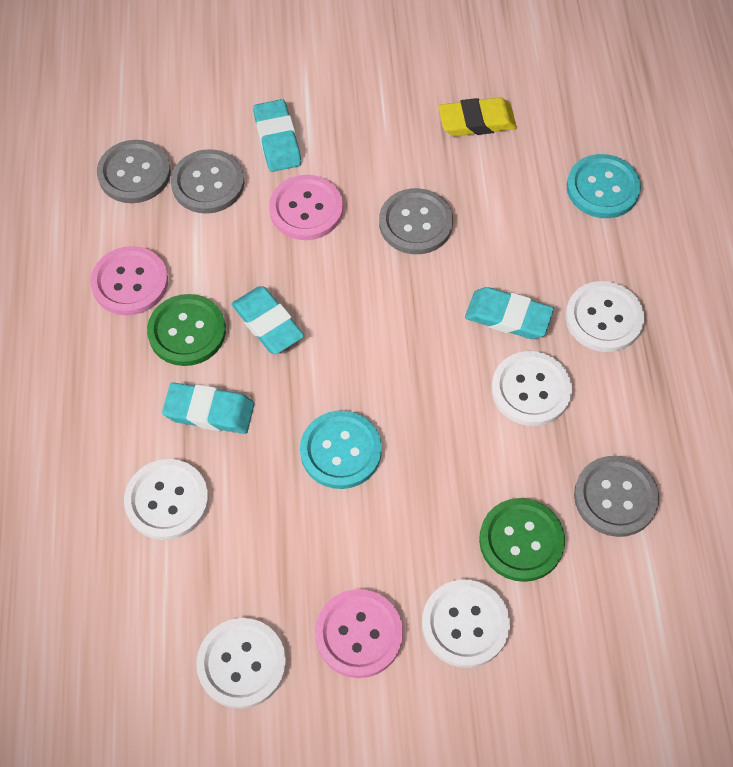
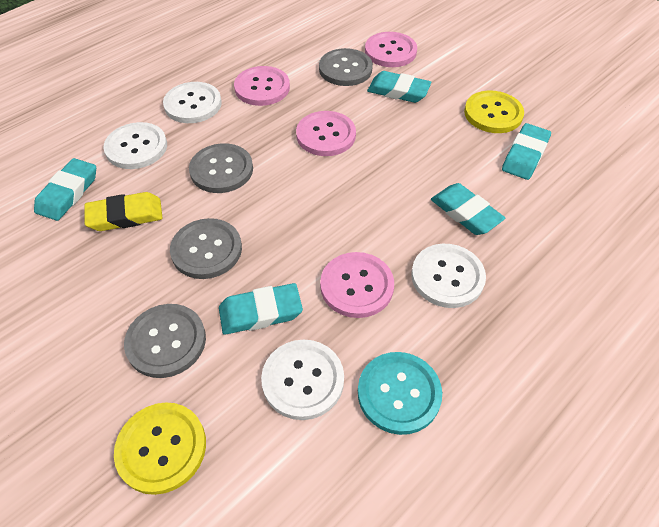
green button: [147,294,226,366] [479,498,565,582] = 2 -> none = 0
pink button: [90,246,168,315] [269,175,343,240] [315,589,403,678] = 3 -> [234,66,290,106] [296,111,356,156] [320,252,394,318] [365,32,417,67] = 4
turquoise button: [300,410,382,489] [567,154,641,218] = 2 -> [358,352,442,435] = 1
turquoise eraser: [162,382,254,434] [231,286,304,354] [253,99,301,172] [465,287,554,339] = 4 -> [34,158,96,221] [219,283,303,335] [367,71,431,103] [431,183,505,235] [502,123,551,180] = 5
white button: [124,459,209,540] [196,618,286,709] [422,579,510,668] [491,351,572,426] [566,281,644,352] = 5 -> [103,122,167,169] [163,82,222,123] [261,340,344,420] [411,244,486,308] = 4
yellow button: none = 0 -> [114,402,206,495] [464,90,524,133] = 2

